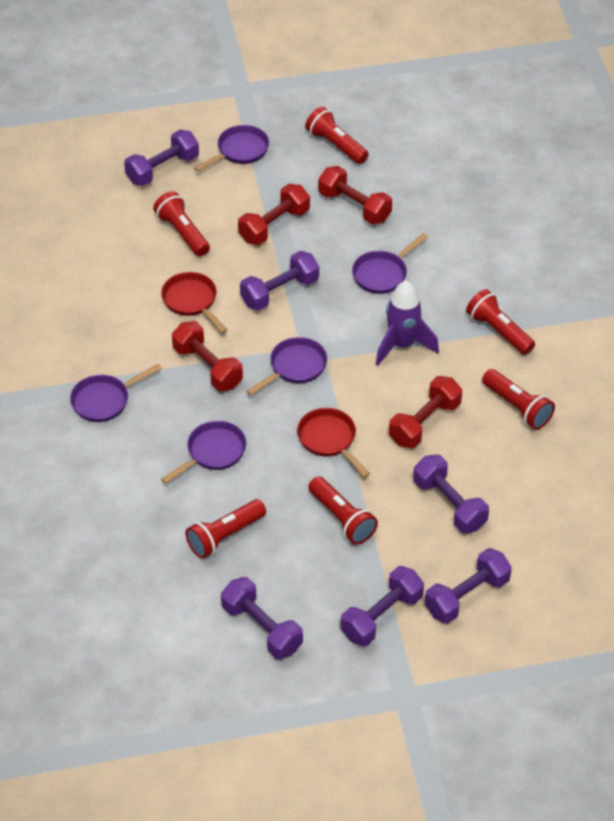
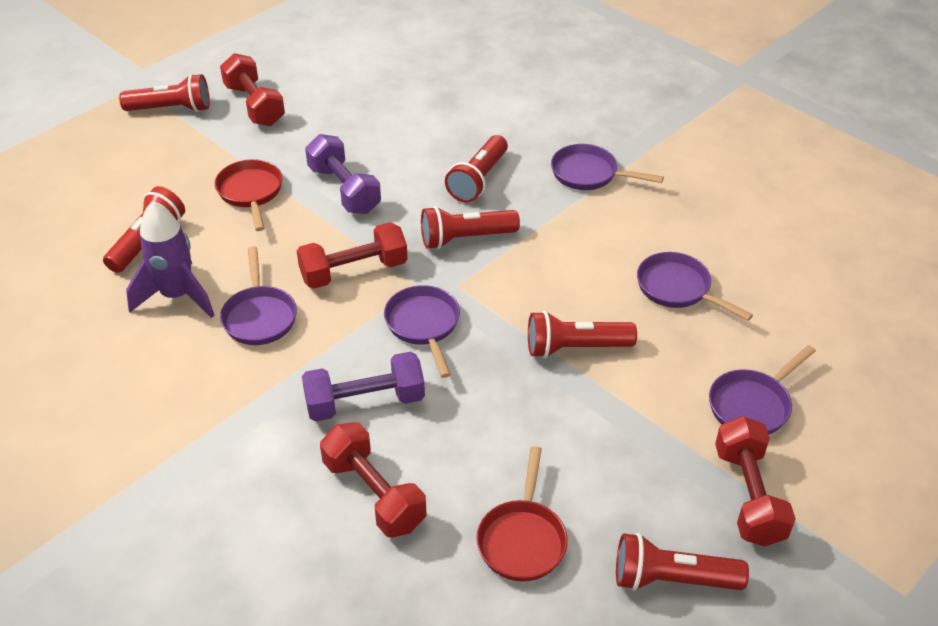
purple dumbbell: [124,129,199,186] [221,577,303,659] [240,251,319,311] [340,566,424,646] [413,454,489,533] [425,548,512,623] = 6 -> [302,352,425,422] [305,134,381,214] = 2

